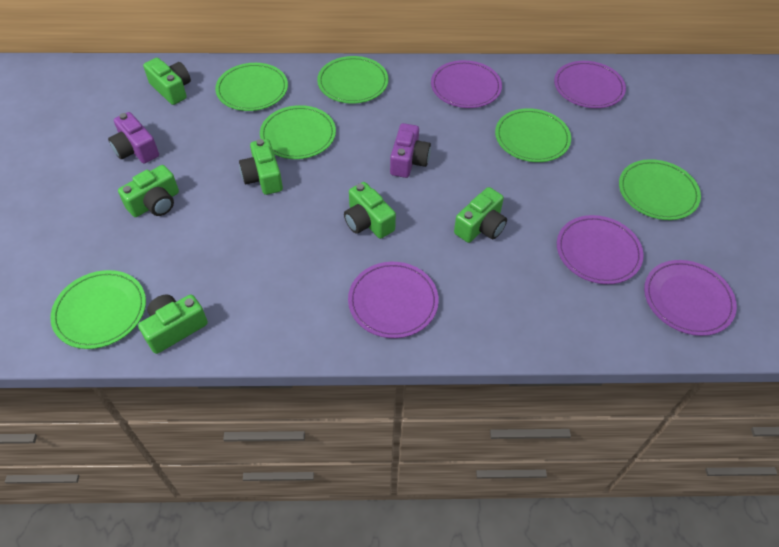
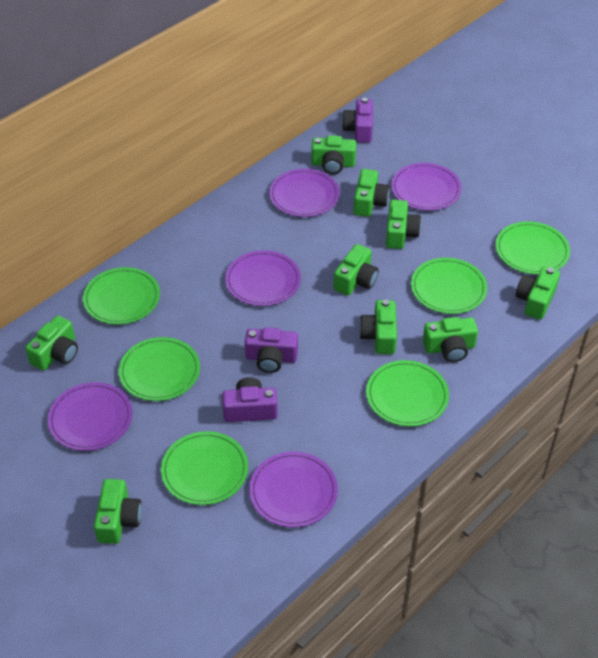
green camera: [118,165,179,217] [138,294,208,354] [143,58,191,105] [239,139,283,195] [344,182,396,239] [454,187,507,243] = 6 -> [25,316,78,371] [94,479,142,544] [311,135,356,175] [334,244,378,296] [353,169,390,217] [359,299,397,354] [386,200,421,249] [423,317,478,362] [516,267,560,320] = 9
purple camera: [108,112,159,164] [390,123,431,178] = 2 -> [222,377,278,422] [245,327,298,373] [342,98,373,143] = 3

